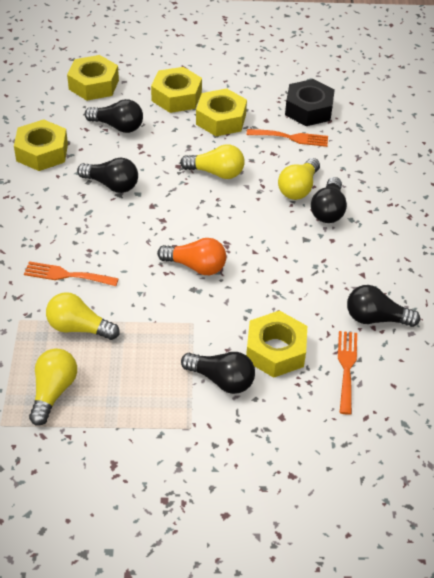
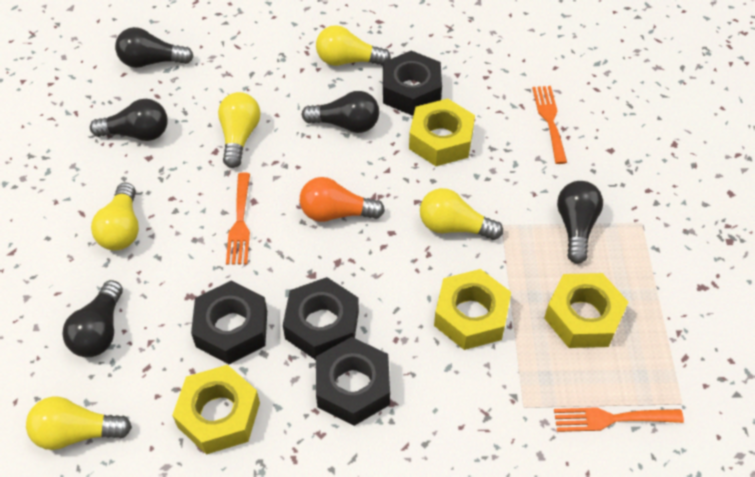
black nut: [285,79,335,126] = 1 -> [191,280,267,364] [283,277,359,360] [316,337,390,426] [383,50,442,116] = 4
yellow light bulb: [29,348,77,426] [46,292,120,340] [180,144,245,179] [278,158,320,200] = 4 -> [26,397,132,450] [91,182,139,251] [218,92,260,168] [316,25,391,66] [420,188,503,240] = 5
yellow nut: [14,119,68,171] [67,55,119,101] [151,67,202,113] [196,88,247,136] [246,310,307,378] = 5 -> [172,365,260,455] [409,98,475,166] [434,269,511,350] [544,273,628,348] = 4

